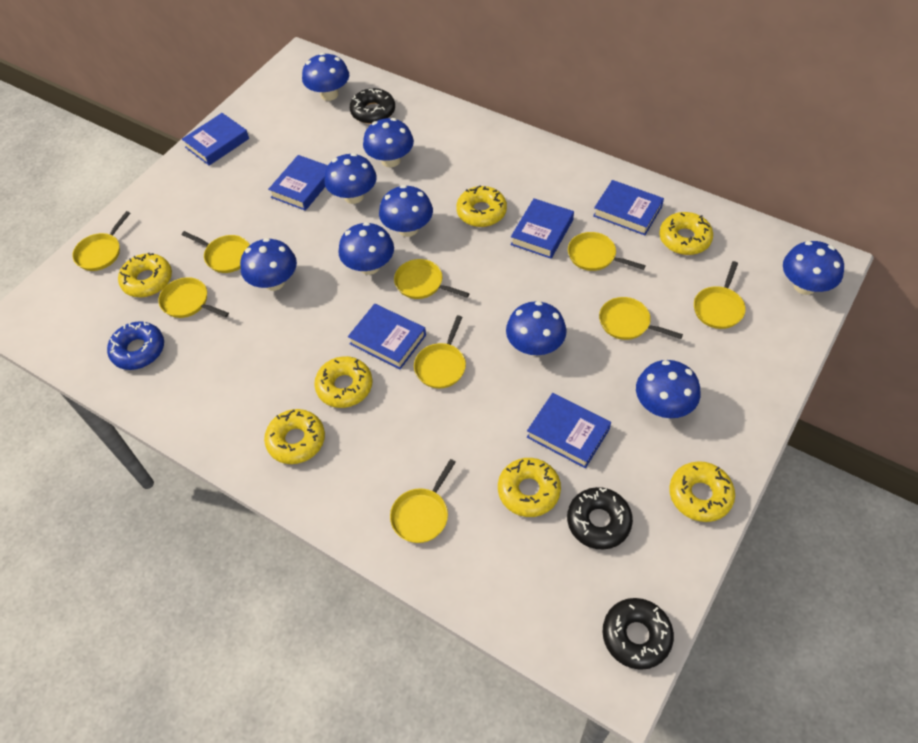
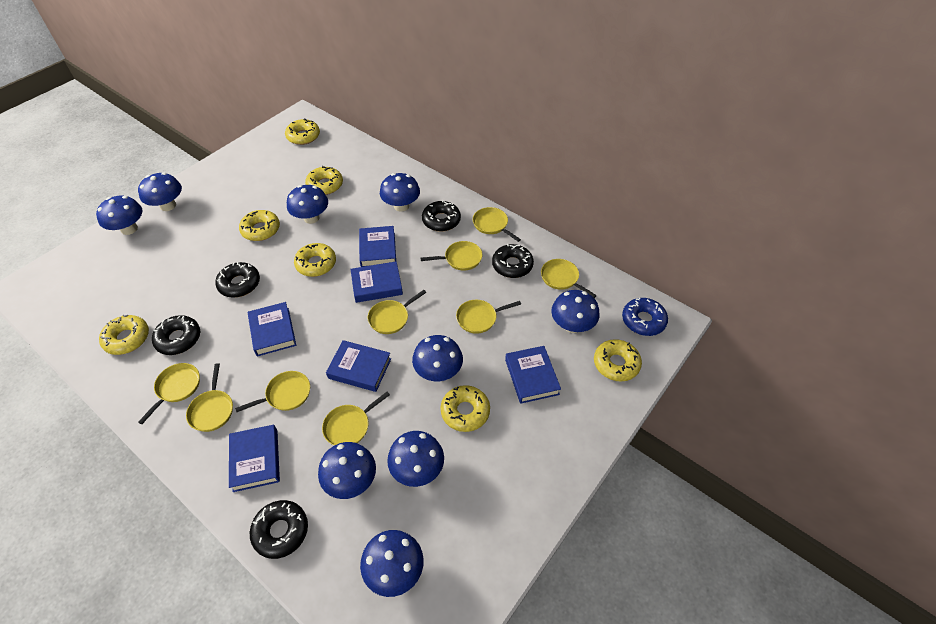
black donut: [350,88,395,124] [567,487,633,550] [603,598,674,670] = 3 -> [152,315,200,355] [215,262,260,298] [250,500,308,559] [422,200,461,232] [492,244,534,278] = 5

